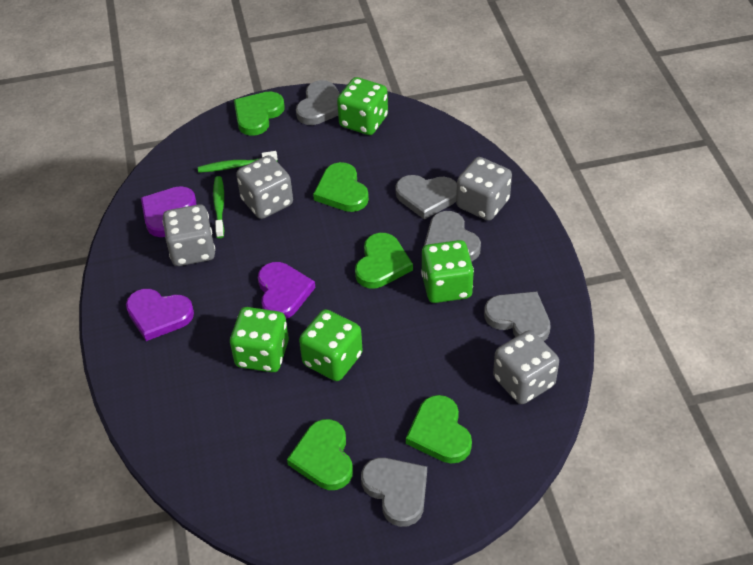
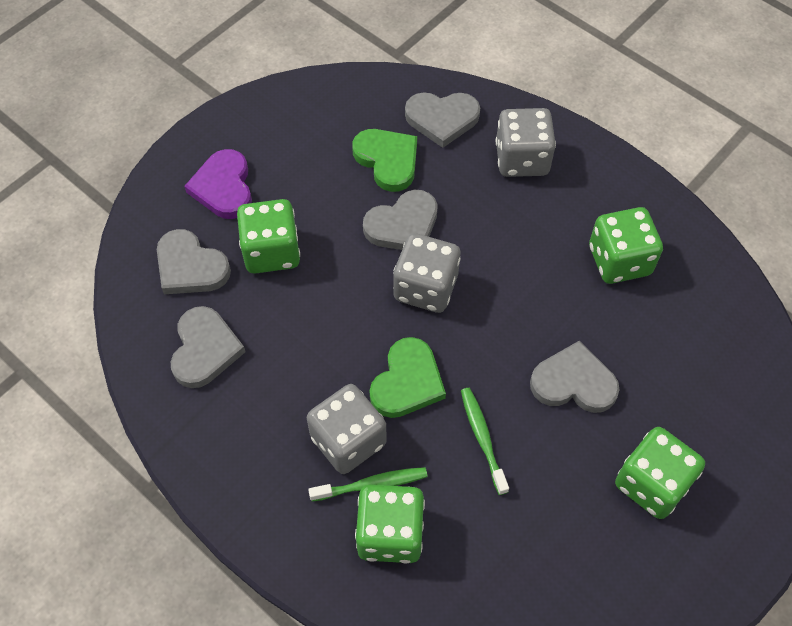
green heart: [234,91,285,136] [287,419,353,490] [313,162,369,212] [355,233,413,289] [406,395,472,464] = 5 -> [352,129,417,192] [370,337,446,418] = 2
grey dice: [162,204,215,266] [236,155,293,219] [456,157,512,221] [493,330,559,404] = 4 -> [307,384,387,474] [393,233,461,313] [496,108,556,177] = 3
purple heart: [126,289,194,341] [141,186,196,237] [258,262,315,319] = 3 -> [184,149,252,219] = 1

